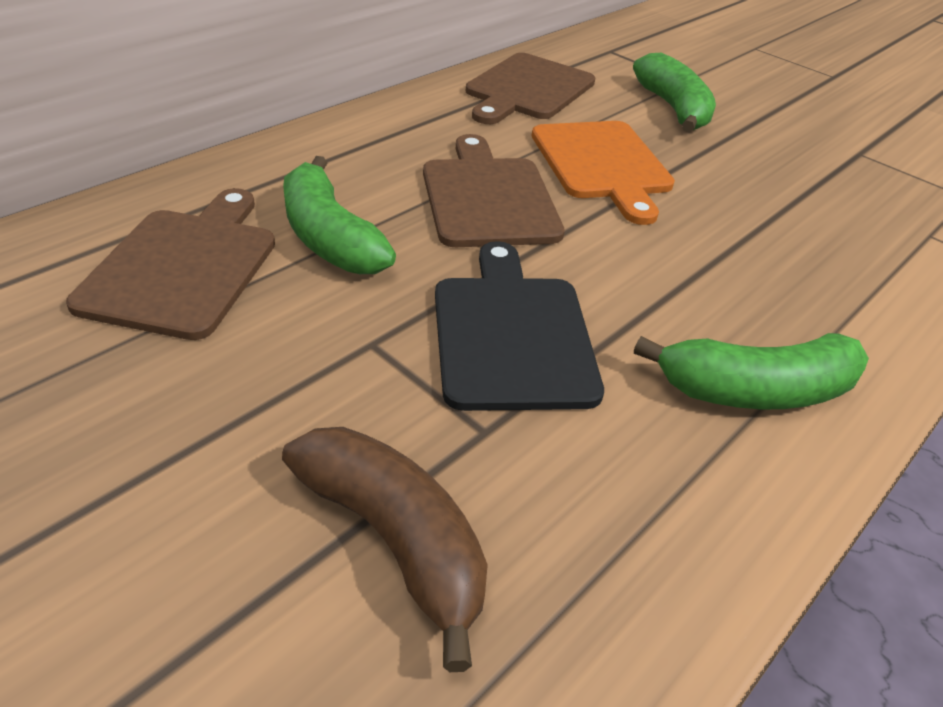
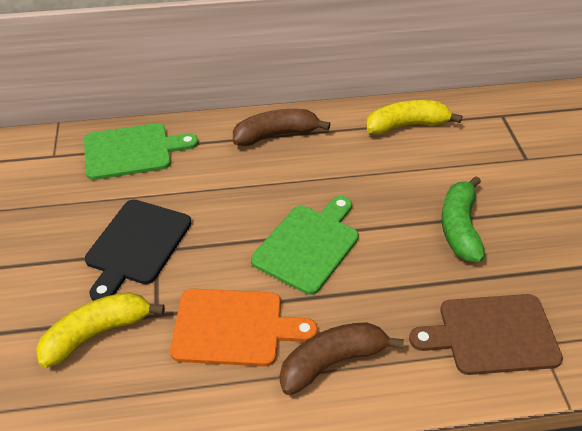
brown banana: [282,427,488,672] = 1 -> [233,109,330,146] [280,322,404,395] = 2
brown cutting board: [66,188,275,340] [423,134,565,247] [466,53,595,124] = 3 -> [409,294,563,375] = 1
green banana: [283,156,396,274] [633,53,716,133] [634,333,869,409] = 3 -> [442,176,485,262] = 1
green cutting board: none = 0 -> [84,123,198,180] [251,196,359,295] = 2
yellow banana: none = 0 -> [36,292,165,368] [366,100,463,135] = 2

